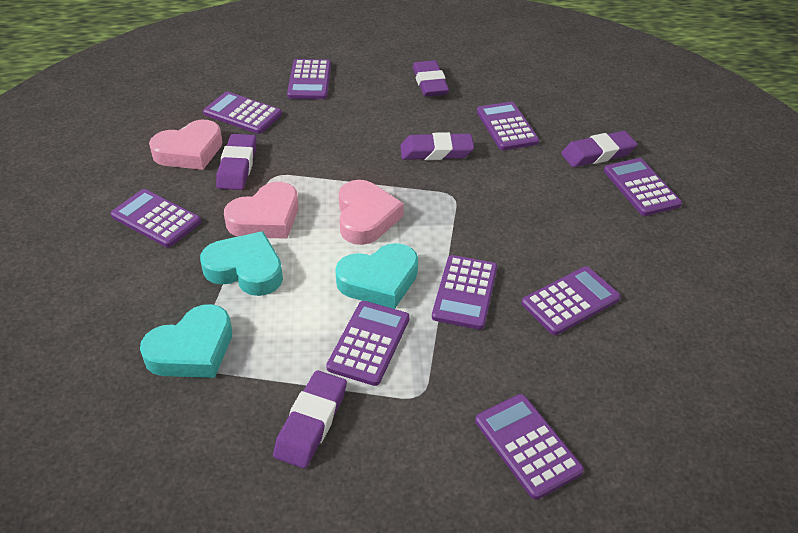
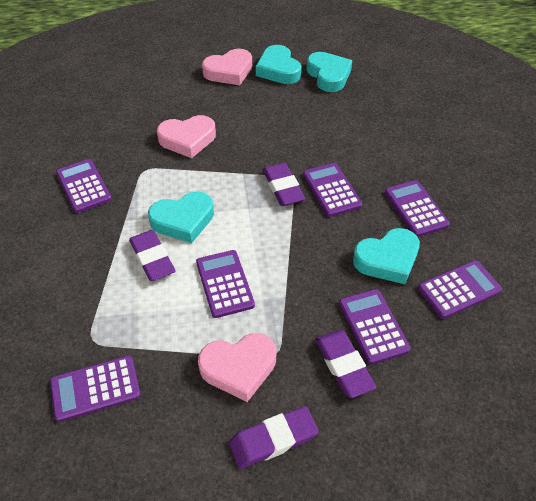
purple calculator: [111,189,201,247] [203,92,282,134] [287,59,331,99] [326,301,410,386] [432,255,497,330] [475,394,584,500] [477,102,539,150] [522,266,621,335] [604,158,682,216] = 9 -> [50,356,141,422] [56,159,112,213] [196,250,255,318] [303,163,362,217] [339,289,411,365] [385,180,450,237] [418,260,502,319] = 7
purple eraser: [216,134,256,190] [273,370,347,469] [400,132,474,160] [412,60,449,97] [561,131,637,167] = 5 -> [129,230,175,281] [229,406,319,469] [263,163,305,206] [315,330,376,398] = 4
turquoise heart: [140,304,232,378] [200,231,283,296] [335,243,418,309] = 3 -> [148,191,214,243] [256,45,301,84] [306,52,352,92] [353,228,420,284] = 4

